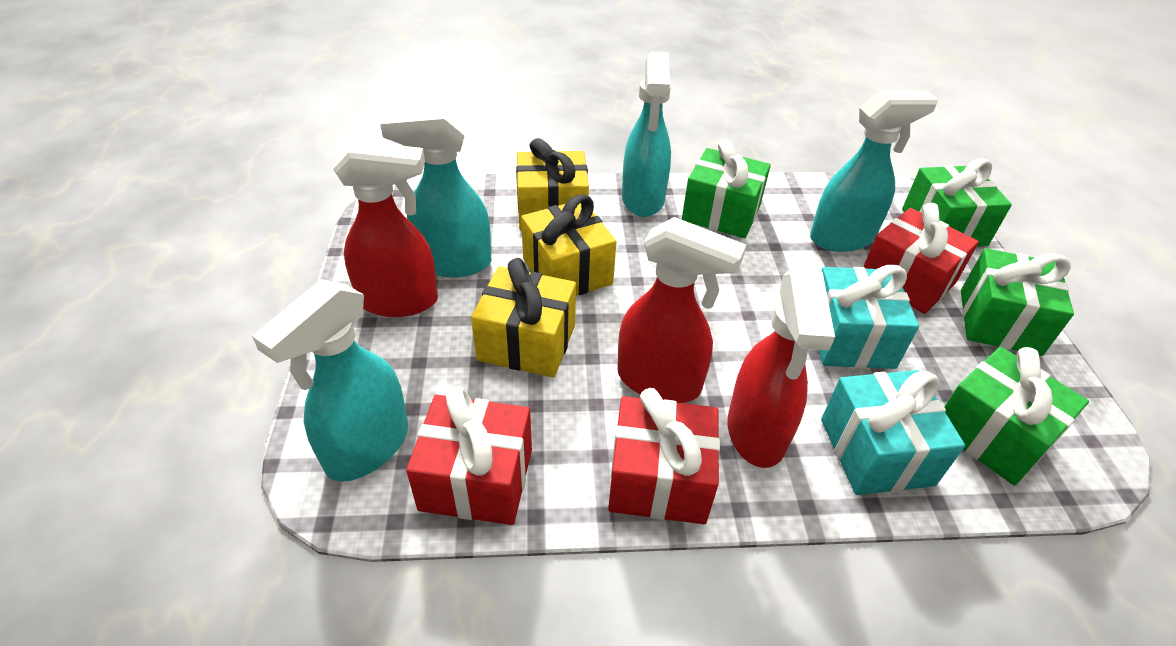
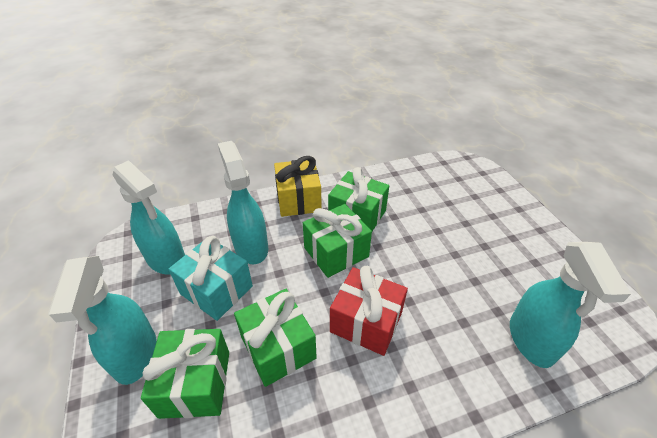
red gift: [406,386,532,525] [608,388,720,524] [863,203,979,314] = 3 -> [330,266,408,356] = 1
red spray bottle: [333,140,438,317] [617,217,746,403] [728,270,835,468] = 3 -> none = 0
turquoise gift: [819,265,919,369] [821,370,965,495] = 2 -> [169,236,253,321] = 1
yellow gift: [471,258,576,378] [516,138,589,230] [521,194,617,296] = 3 -> [274,156,322,217] = 1

